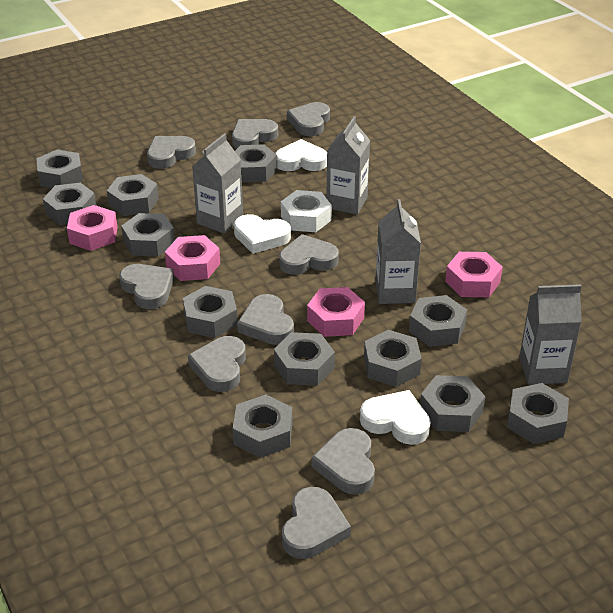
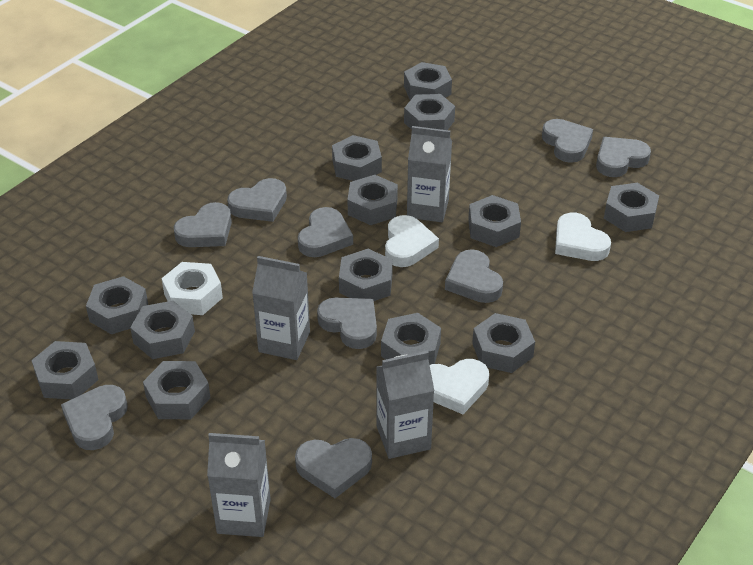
grey nut: [36,150,83,188] [43,183,96,225] [107,174,159,216] [121,213,175,257] [183,286,238,338] [233,394,292,458] [235,144,277,183] [274,332,335,386] [364,330,422,387] [409,295,467,347] [420,375,485,432] [507,383,569,444] = 12 -> [32,341,99,399] [86,276,148,334] [130,301,195,359] [143,361,211,419] [332,135,382,181] [339,249,393,301] [348,175,398,225] [381,313,441,365] [404,62,452,100] [404,94,455,130] [468,195,521,247] [472,313,535,373] [604,183,659,232] = 13
pink nut: [67,205,117,251] [165,235,220,281] [307,287,365,337] [445,252,503,297] = 4 -> none = 0

